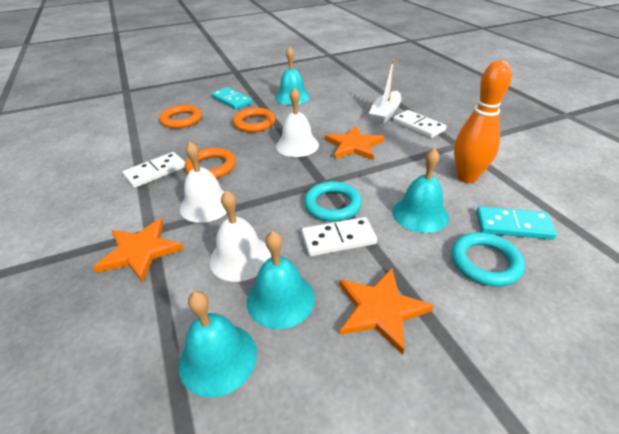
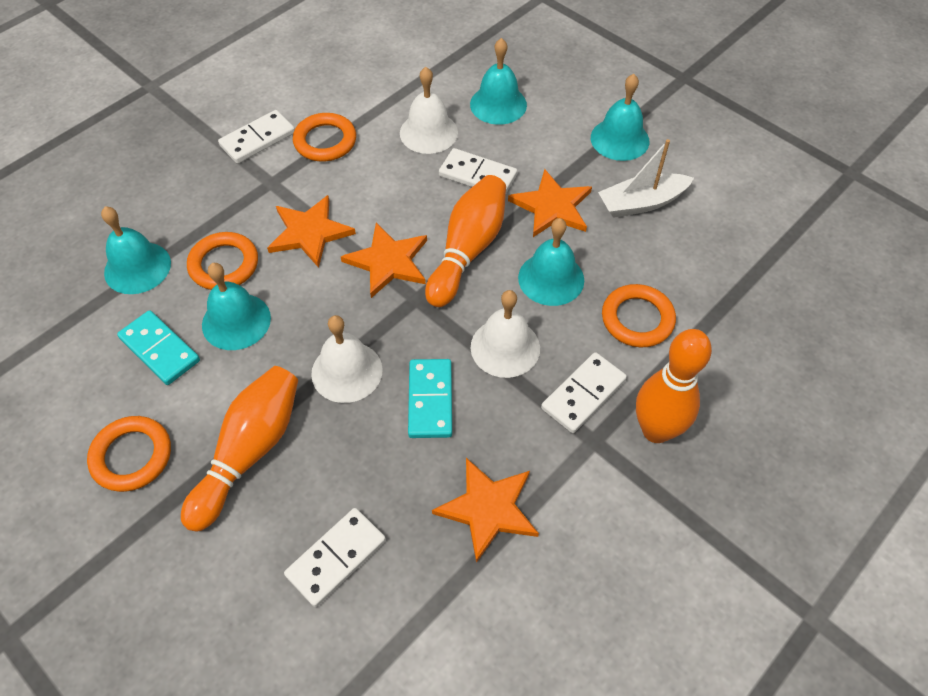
orange bowling pin: [454,60,512,183] = 1 -> [181,366,298,532] [425,175,506,307] [636,329,712,443] = 3
orange ring: [159,105,202,129] [185,148,236,179] [233,108,275,132] = 3 -> [87,416,171,492] [187,232,258,290] [293,113,356,162] [602,284,676,347] = 4
orange star: [93,218,183,283] [325,126,384,160] [339,268,434,355] = 3 -> [267,195,356,268] [341,223,427,298] [432,458,539,563] [508,169,592,237] = 4
turquoise bell: [178,291,257,398] [247,231,315,329] [275,47,310,105] [392,148,449,233] = 4 -> [101,207,171,294] [202,263,271,350] [470,38,527,125] [518,218,584,306] [591,74,649,161] = 5
turquoise ring: [304,181,362,222] [451,232,525,287] = 2 -> none = 0
white domino: [122,152,185,188] [302,217,377,256] [393,110,447,138] = 3 -> [218,110,295,164] [284,508,386,607] [439,148,517,193] [541,352,627,433] = 4

